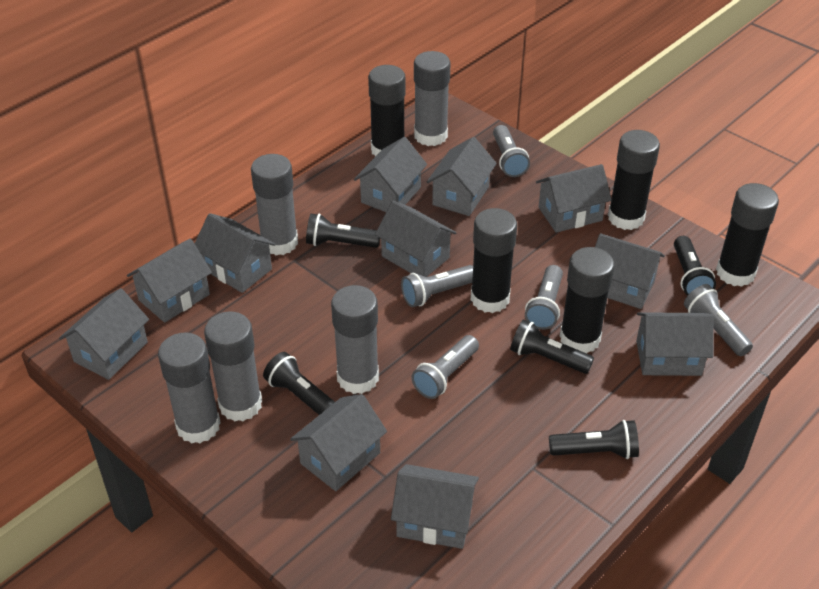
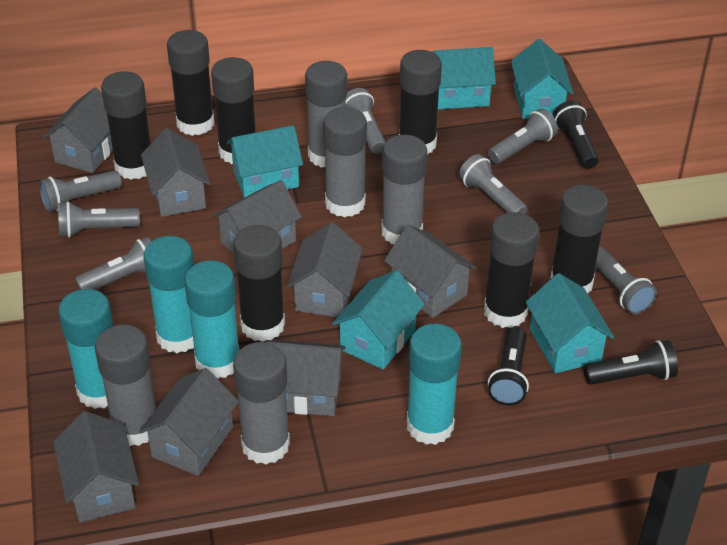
black flashlight: [263,352,335,415] [306,213,380,248] [510,319,594,374] [549,420,639,459] [674,236,716,296] = 5 -> [488,327,529,406] [553,101,599,169] [584,340,678,385] = 3
black glue stick: [368,65,406,156] [471,208,517,313] [560,247,615,353] [608,130,660,230] [716,183,779,287] = 5 -> [101,71,150,180] [167,30,214,136] [211,57,256,164] [233,225,285,342] [399,50,442,154] [484,212,539,328] [550,185,608,293] = 7
grey flashlight: [401,265,473,307] [412,335,479,399] [493,125,530,177] [525,265,563,330] [684,284,753,356] = 5 -> [39,170,122,212] [58,201,140,238] [75,237,152,290] [346,88,386,154] [458,154,527,214] [488,109,558,164] [595,247,657,314] = 7
grey house: [59,288,149,380] [127,239,212,323] [194,213,276,293] [290,394,387,491] [354,137,427,212] [375,201,457,277] [391,464,479,549] [427,137,497,216] [536,164,612,233] [595,233,665,309] [636,312,714,376] = 11 -> [43,87,113,173] [53,411,139,523] [139,368,239,476] [141,128,210,217] [212,180,302,254] [266,339,346,416] [287,222,363,317] [384,225,477,318] = 8
turquoise glue stick: none = 0 -> [58,289,113,409] [143,236,194,353] [184,260,239,379] [407,324,462,445] = 4
turquoise house: none = 0 -> [227,125,303,198] [332,270,425,369] [433,47,496,109] [511,39,573,119] [525,273,614,373] = 5

